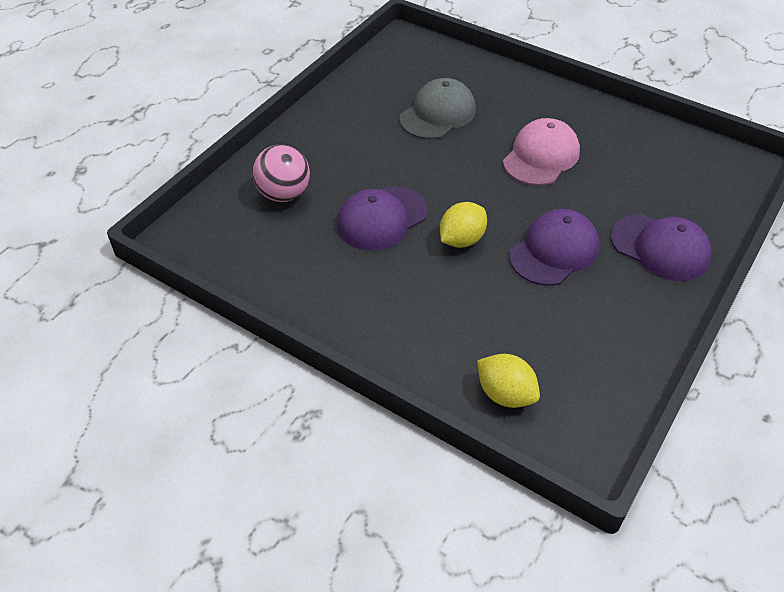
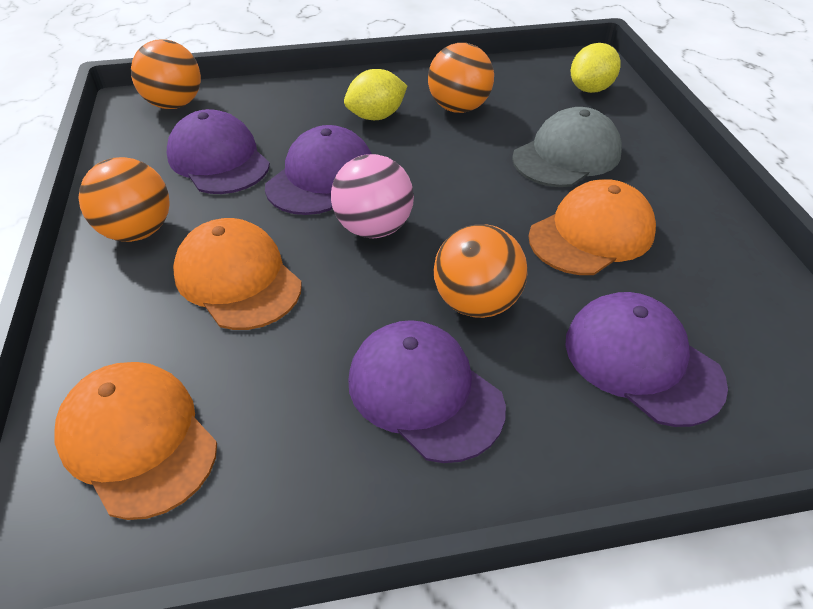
orange ball: none = 0 -> [79,157,170,242] [131,39,201,109] [428,43,494,113] [434,224,528,318] = 4
orange cap: none = 0 -> [54,362,217,520] [173,218,302,330] [529,179,656,275] = 3
pink cap: [503,118,580,186] = 1 -> none = 0
purple cap: [337,186,428,251] [509,209,599,286] [611,214,712,281] = 3 -> [167,109,270,194] [265,125,372,215] [348,320,506,463] [565,292,728,427] = 4

